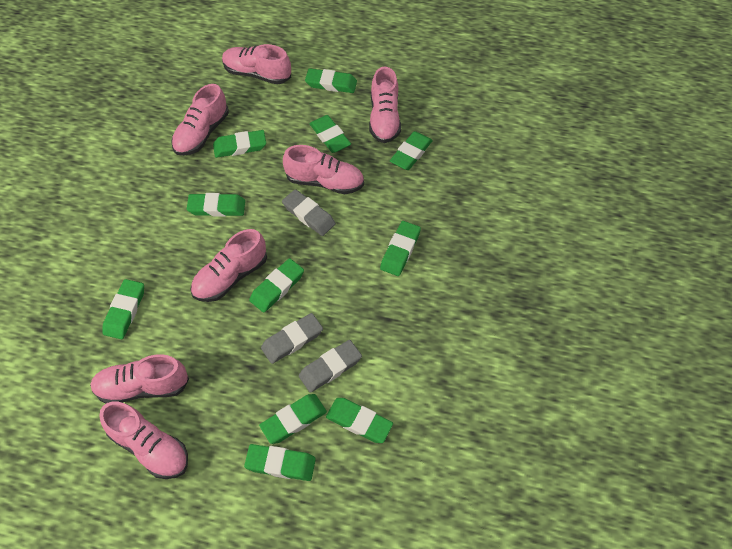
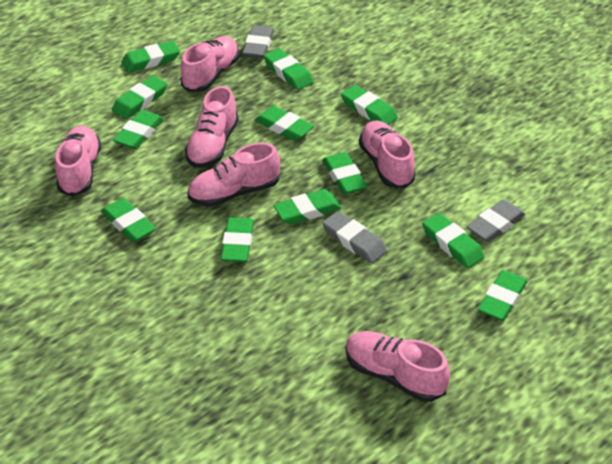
green eraser: [102,279,144,339] [187,193,245,217] [213,130,266,158] [244,444,316,481] [249,258,304,313] [259,394,327,444] [305,68,357,93] [309,115,351,153] [326,398,393,443] [380,221,421,276] [390,131,433,170] = 11 -> [101,198,156,242] [112,76,167,119] [113,110,164,149] [121,41,180,73] [221,217,254,262] [255,106,314,141] [264,48,313,90] [273,189,342,225] [322,152,367,194] [341,85,398,125] [422,213,484,268] [478,270,528,321] = 12
pink shoe: [90,354,189,403] [100,402,188,479] [171,84,229,156] [191,229,267,302] [222,44,291,84] [283,145,364,194] [369,66,401,143] = 7 -> [55,125,101,197] [180,36,239,92] [185,86,239,168] [187,143,280,207] [346,331,450,402] [359,121,416,189] = 6

